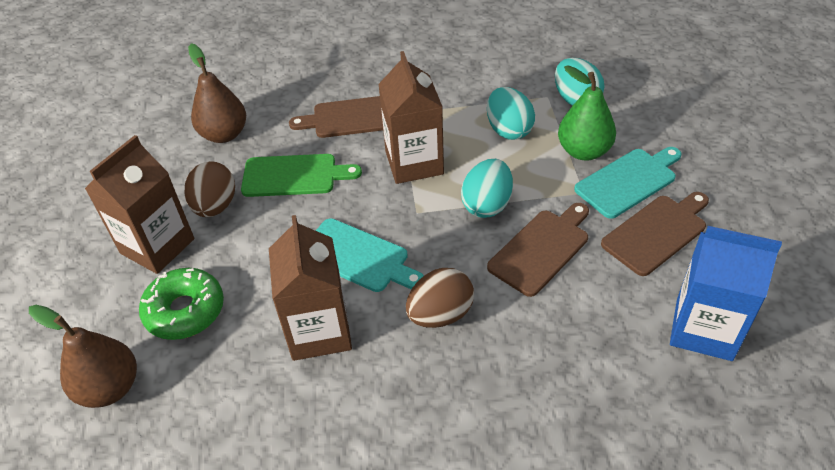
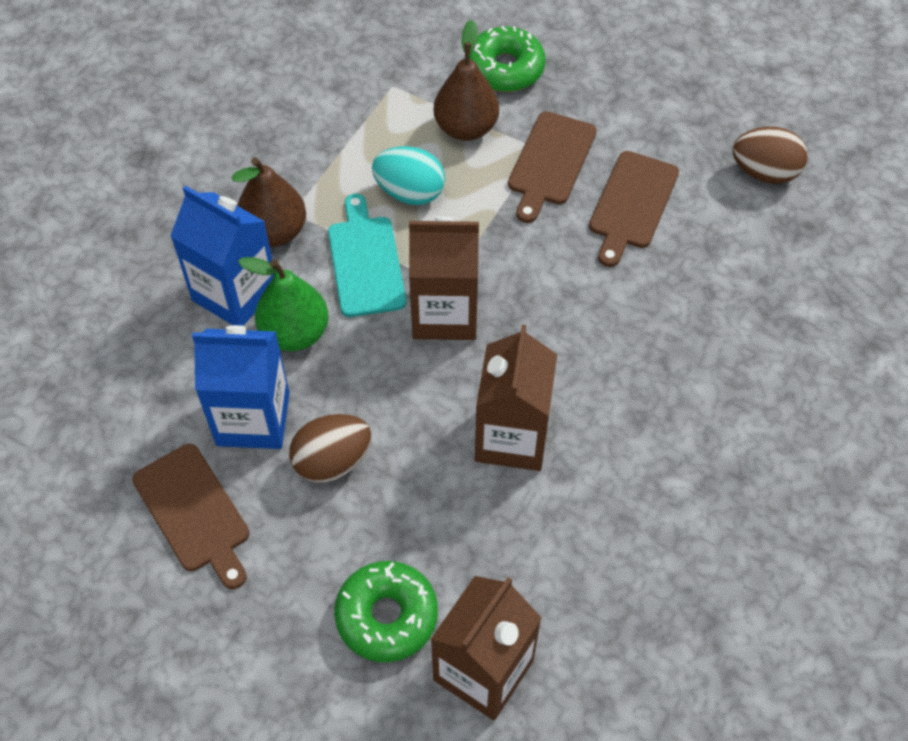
blue carton: [670,226,782,361] = 1 -> [170,185,275,326] [192,325,290,449] = 2
green cutting board: [241,154,362,197] = 1 -> none = 0
green donut: [139,268,224,340] = 1 -> [334,561,438,662] [470,26,546,92] = 2
turquoise cutting board: [316,218,424,292] [574,147,682,219] = 2 -> [328,194,406,317] = 1
turquoise egg: [461,159,513,218] [487,87,535,140] [555,58,605,106] = 3 -> [372,146,445,205] = 1

